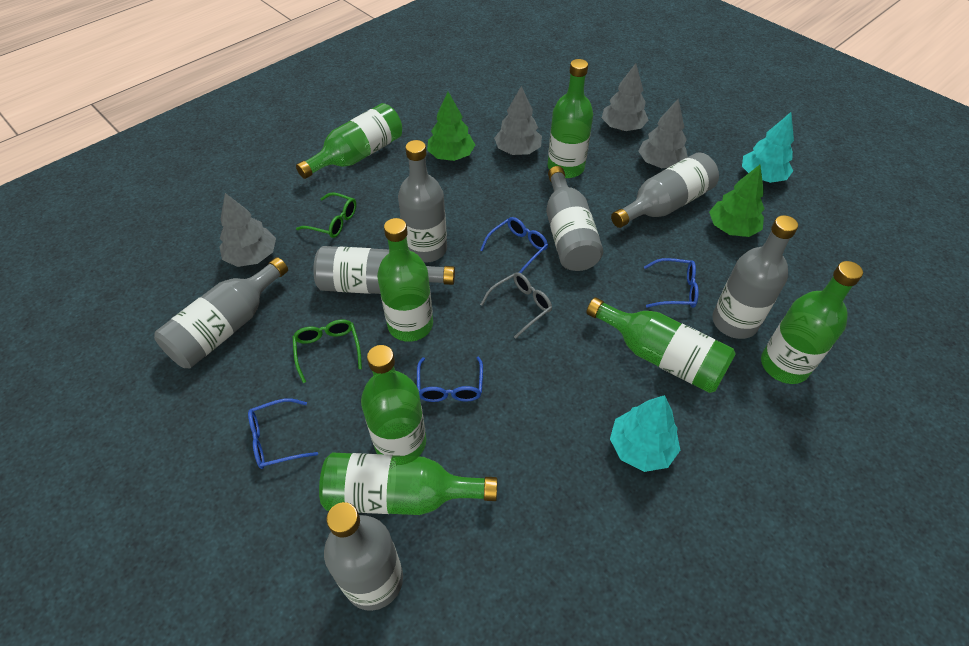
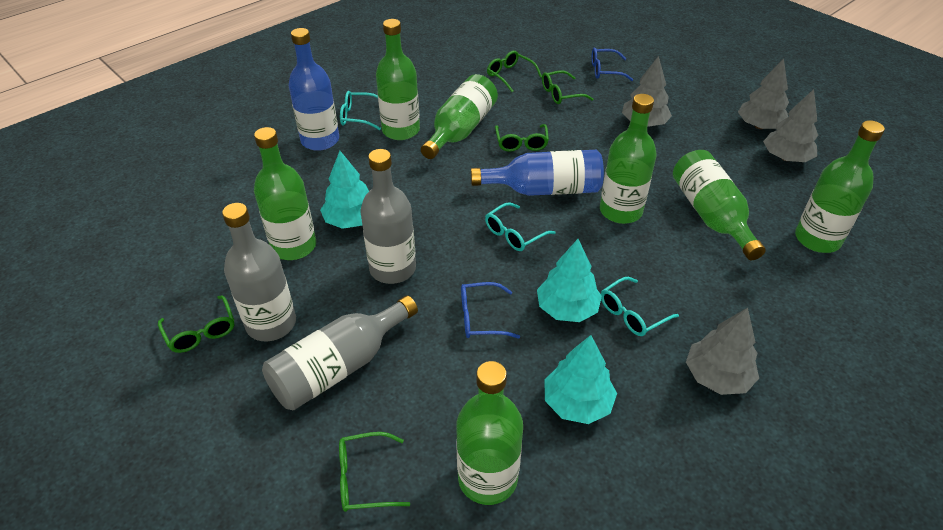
blue bottle: none = 0 -> [288,28,339,151] [471,150,604,196] = 2
blue glasses: [248,398,318,469] [417,357,483,402] [480,217,548,273] [644,258,699,308] = 4 -> [461,282,520,339] [592,48,633,81] = 2
green glasses: [293,320,362,383] [296,192,356,238] = 2 -> [158,296,234,353] [339,432,410,512] [487,51,542,92] [495,124,549,152] [542,70,593,104] = 5
green tree: [427,92,475,161] [709,165,765,237] = 2 -> none = 0
grey bottle: [154,257,288,368] [313,246,455,294] [324,502,403,611] [398,140,447,263] [546,166,603,271] [611,152,719,228] [712,215,798,339] = 7 -> [222,203,296,342] [262,295,418,410] [360,149,416,284] = 3
grey glasses: [480,272,552,339] = 1 -> none = 0
turquoise glasses: none = 0 -> [340,91,381,130] [485,202,556,251] [601,277,679,336] = 3
turquoise tree: [610,395,680,472] [742,112,794,183] = 2 -> [320,151,369,229] [537,239,602,322] [544,335,617,424] = 3

